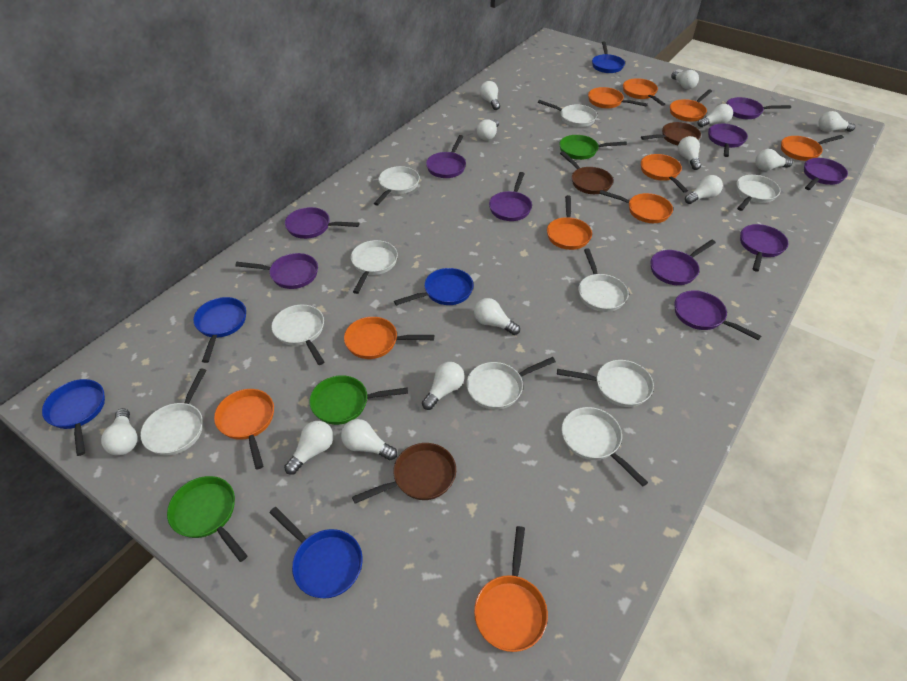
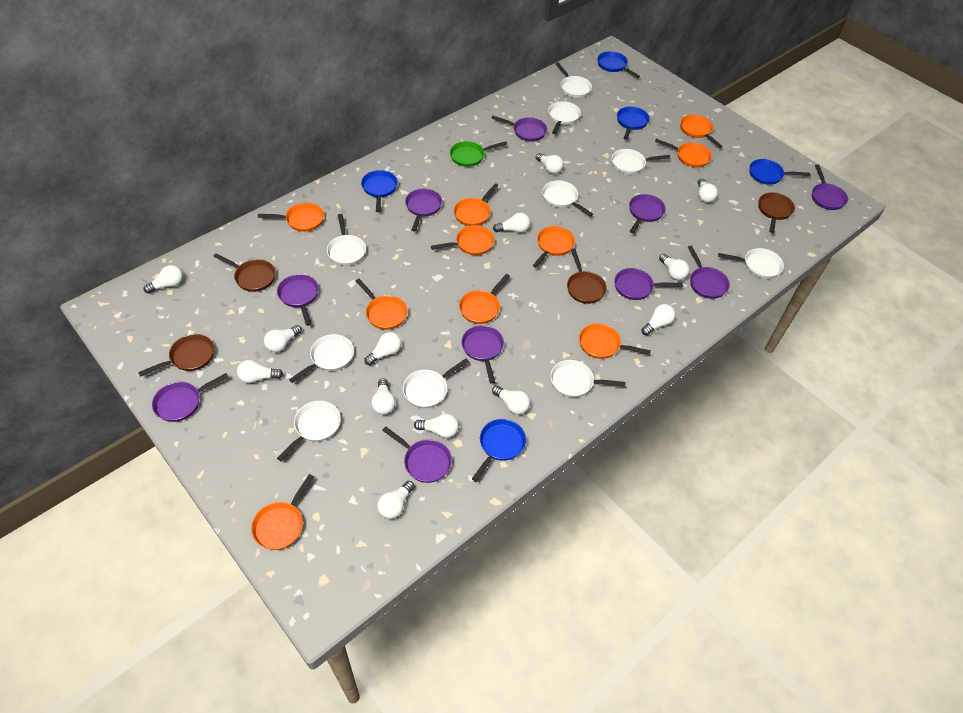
brown pan: [352,443,456,504] [560,151,613,194] [641,122,701,145] = 3 -> [138,334,214,376] [213,253,276,292] [567,249,607,304] [758,192,795,233] = 4
green pan: [167,476,247,562] [309,375,408,425] [559,135,627,160] = 3 -> [450,141,507,167] = 1

